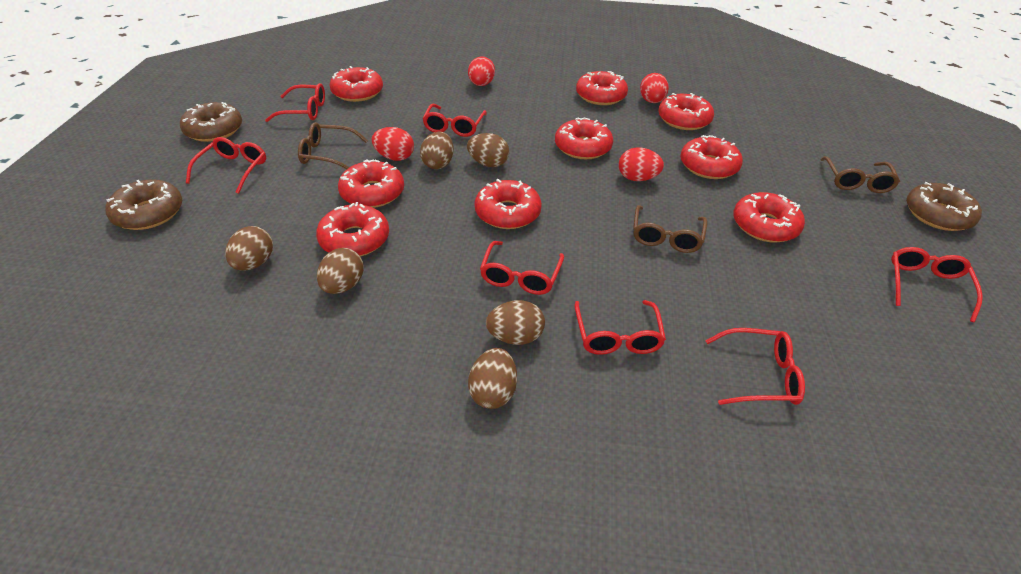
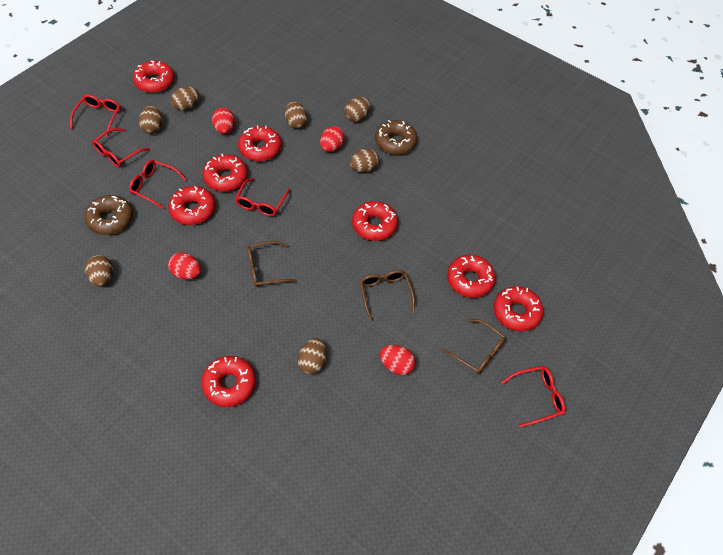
brown donut: [105,180,182,230] [180,102,242,142] [906,182,982,231] = 3 -> [84,195,133,235] [375,120,417,155] = 2
brown egg: [225,226,273,271] [317,248,364,294] [420,132,454,169] [467,133,509,167] [468,348,517,409] [486,300,545,345] = 6 -> [85,255,113,287] [139,106,162,134] [171,86,199,111] [285,101,307,129] [298,338,327,374] [345,97,371,122] [350,148,379,173] = 7
red donut: [316,202,389,257] [330,66,383,102] [338,159,404,208] [475,179,542,229] [555,117,613,159] [576,71,628,105] [658,93,714,130] [680,135,743,179] [733,192,805,243] = 9 -> [133,60,174,93] [168,186,215,225] [201,356,256,407] [203,154,248,192] [238,126,281,161] [352,201,398,241] [447,255,496,298] [493,286,544,331] = 8
red glasses: [186,137,266,194] [265,83,325,122] [422,104,487,137] [480,241,564,295] [575,300,666,355] [705,328,805,405] [891,247,983,322] = 7 -> [70,94,121,137] [92,128,150,167] [129,160,187,209] [235,178,290,216] [501,366,565,427] = 5

